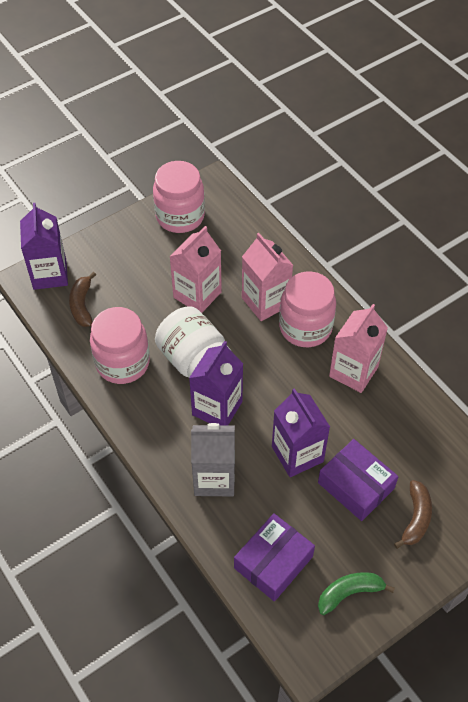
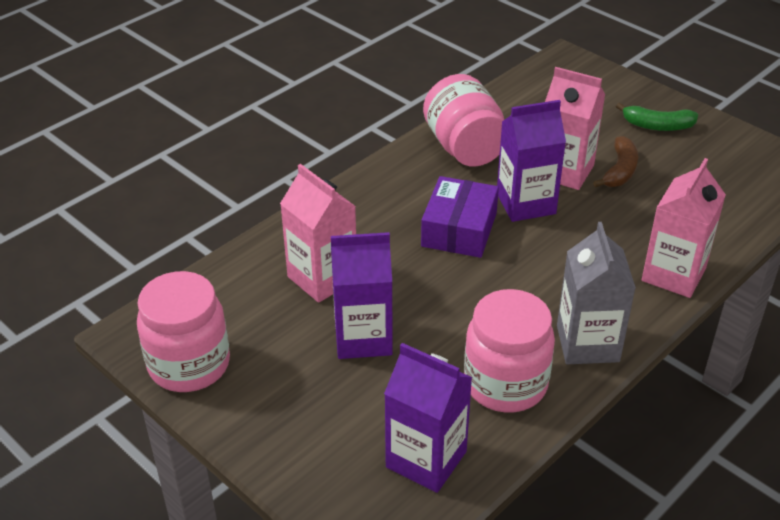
brown banana: [69,272,96,327] [394,480,432,549] = 2 -> [593,136,638,188] = 1
purple box: [234,513,315,601] [318,439,398,521] = 2 -> [421,176,499,258] = 1
white jar: [155,306,231,377] = 1 -> none = 0

